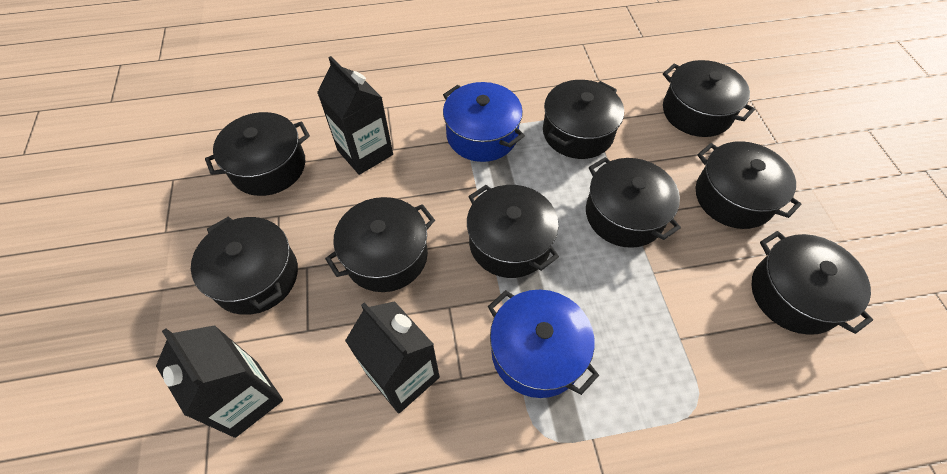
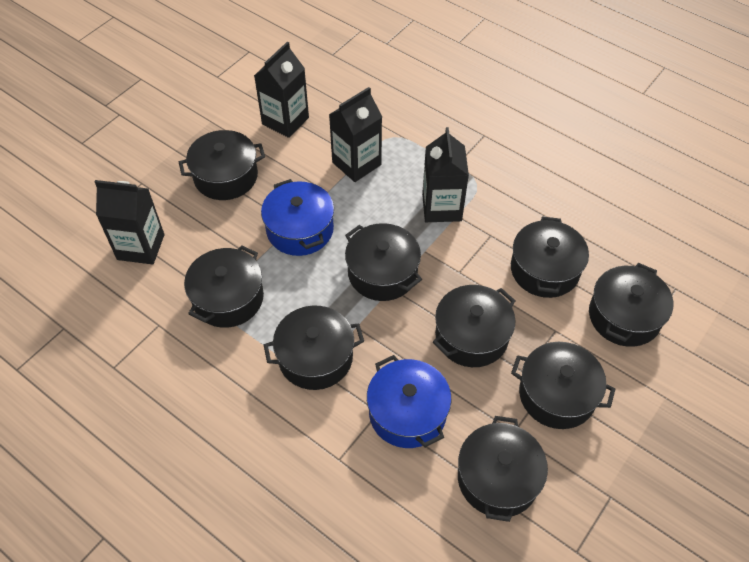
black carton: [156,325,283,438] [317,56,393,175] [345,301,440,413] = 3 -> [95,180,164,264] [254,42,309,138] [329,87,382,182] [422,127,469,222] = 4

